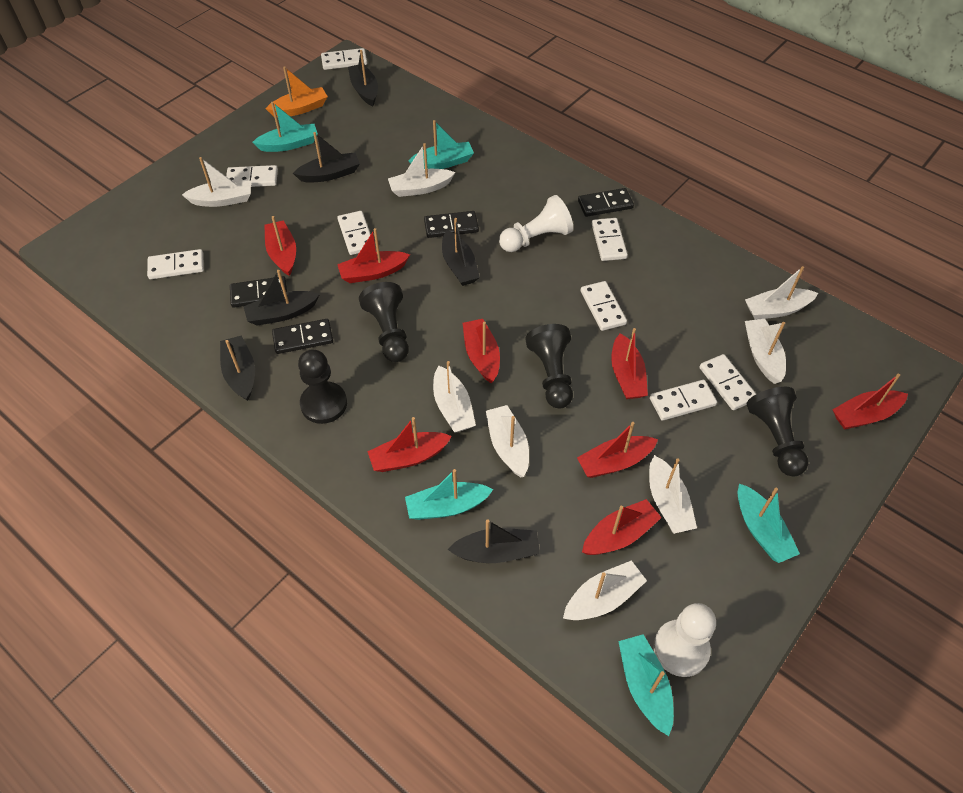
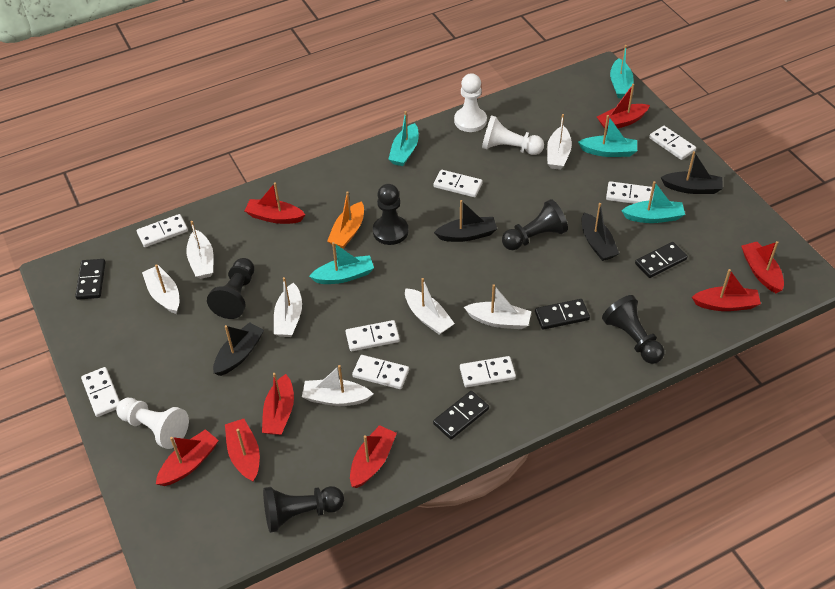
black boat: [220,335,255,401] [243,270,320,326] [293,132,360,182] [348,50,378,106] [442,218,480,286] [447,519,540,563] = 6 -> [213,322,264,376] [434,200,497,242] [582,203,619,261] [660,151,723,194] = 4
black pawn: [298,349,347,424] [359,282,409,362] [525,324,573,409] [747,387,808,477] = 4 -> [207,258,254,319] [263,486,344,533] [373,184,408,245] [502,199,568,250] [602,295,664,364] = 5
white boat: [182,157,251,207] [388,143,455,197] [433,361,476,432] [486,405,529,477] [563,561,647,620] [649,455,697,534] [745,266,818,320] [745,319,786,384] = 8 -> [142,264,179,314] [186,221,214,279] [274,277,302,337] [302,365,373,406] [405,278,455,335] [464,284,531,329] [547,114,572,170] = 7
white pawn: [499,195,573,252] [653,603,716,677] = 2 -> [116,398,189,449] [454,73,487,132] [482,115,544,155] = 3

